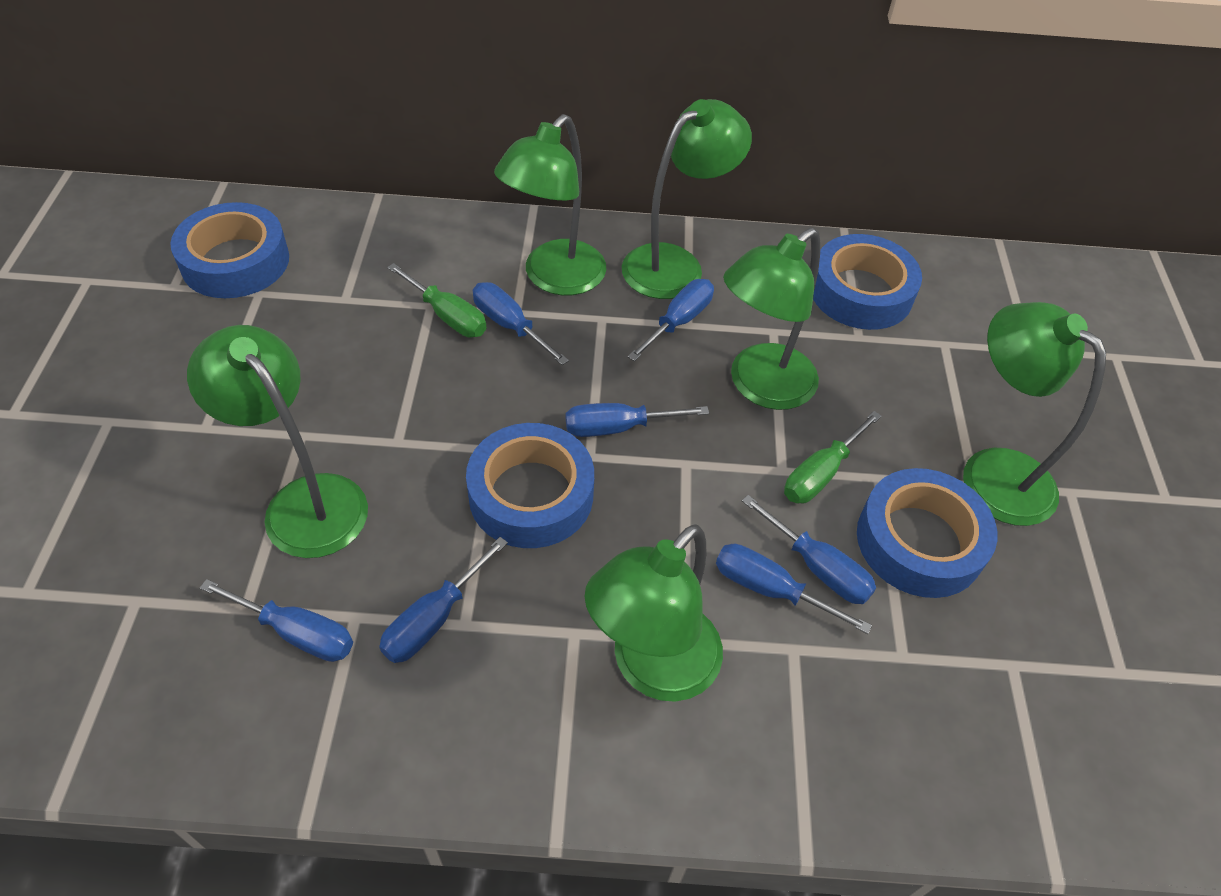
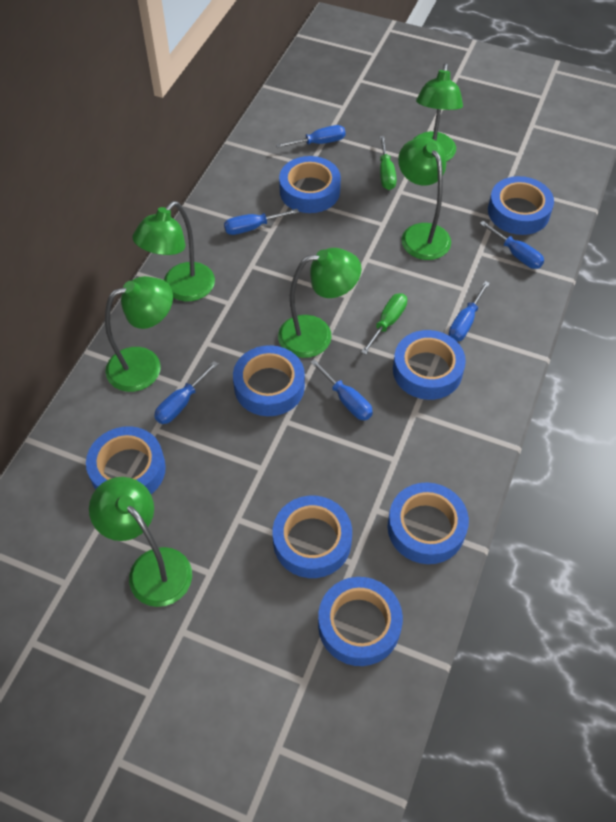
blue screwdriver: [200,579,353,662] [379,537,508,663] [473,282,569,365] [566,403,709,437] [628,279,714,361] [716,544,872,634] [742,495,876,604] = 7 -> [154,361,218,424] [224,209,299,235] [276,125,345,148] [310,359,373,420] [449,281,490,342] [480,221,544,269] = 6
blue tape: [170,202,289,298] [466,423,594,548] [813,234,922,330] [857,468,997,598] = 4 -> [86,426,166,494] [233,345,305,416] [272,496,352,578] [279,156,341,213] [318,577,403,666] [388,483,469,564] [393,330,466,400] [488,176,554,235] = 8

